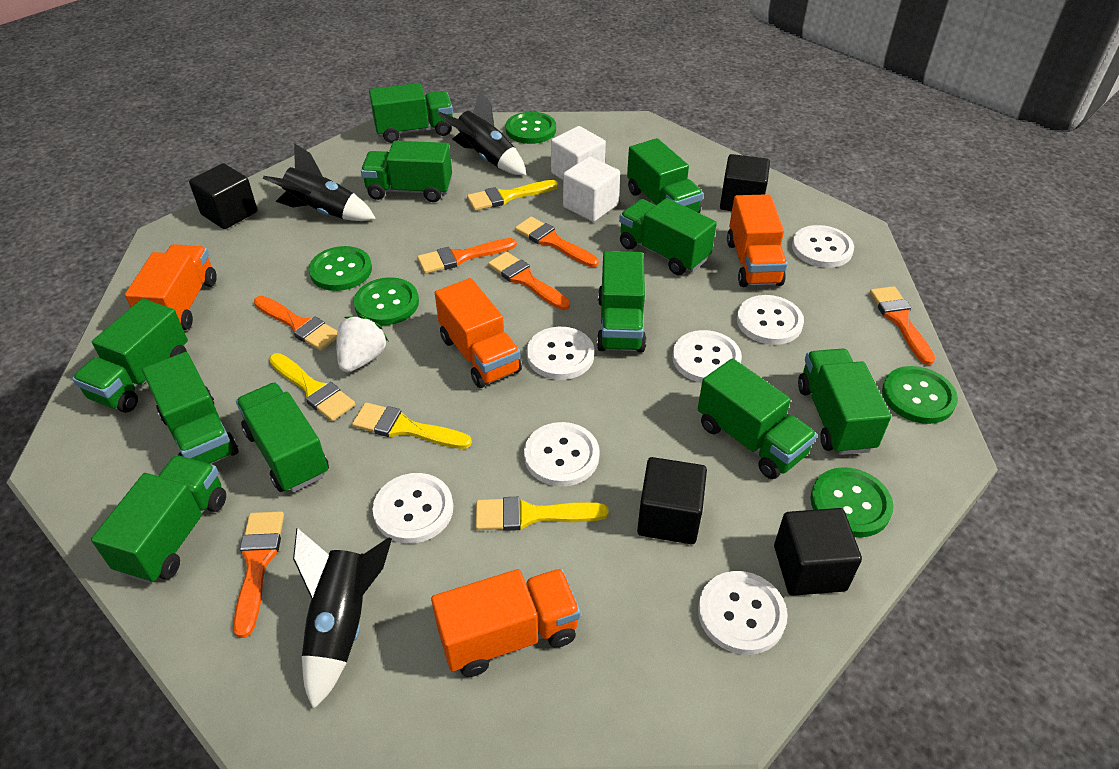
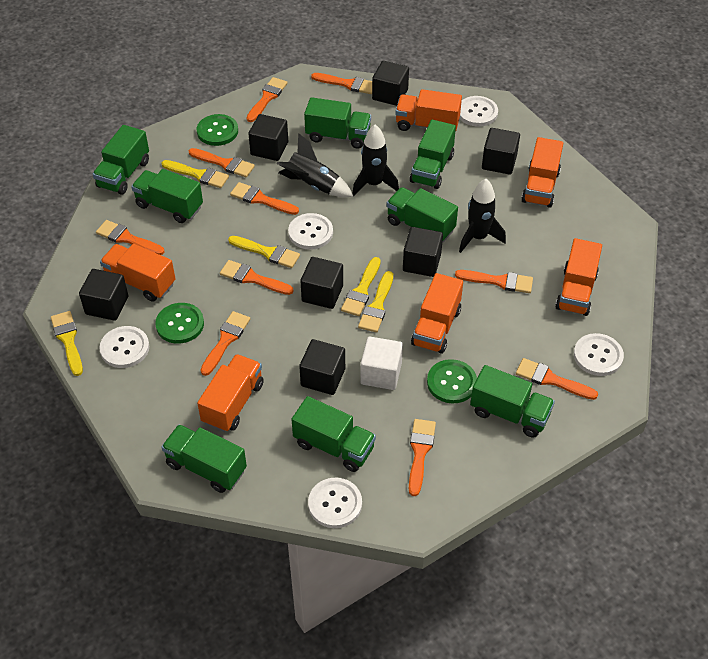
black cube: [189,163,257,229] [637,457,707,544] [720,154,770,211] [774,508,862,596] = 4 -> [79,269,128,321] [248,114,288,161] [299,339,345,395] [300,257,343,309] [372,61,409,106] [403,227,443,277] [482,128,520,175] = 7
green button: [309,246,372,291] [354,277,419,325] [505,112,556,144] [811,467,894,537] [882,366,958,424] = 5 -> [155,303,204,344] [197,114,238,146] [427,359,477,404] = 3
green truck: [72,298,188,413] [91,455,226,584] [142,352,238,464] [236,382,329,492] [361,141,452,202] [369,83,453,143] [597,251,646,353] [619,198,717,275] [627,138,703,213] [698,358,817,479] [798,348,891,455] = 11 -> [93,125,149,195] [131,169,203,223] [161,424,247,493] [291,396,376,472] [304,97,371,149] [387,187,458,243] [410,120,456,189] [470,365,555,437] = 8
orange brush: [233,511,284,638] [254,296,337,351] [417,238,517,274] [488,252,570,310] [515,217,599,267] [870,286,935,365] = 6 -> [96,220,164,255] [189,148,255,177] [201,311,250,376] [220,260,294,295] [230,182,299,215] [246,77,287,122] [311,73,372,94] [409,419,436,496] [455,270,533,293] [516,358,598,400] = 10
orange truck: [125,244,217,330] [431,569,581,677] [435,278,522,388] [727,194,787,287] = 4 -> [100,244,175,302] [197,354,264,432] [395,89,462,132] [411,273,463,354] [521,137,563,207] [555,238,602,316] = 6
white button: [373,473,453,544] [524,422,600,487] [527,327,594,380] [672,330,742,383] [698,571,788,655] [737,295,804,345] [792,225,854,268] = 7 -> [99,326,149,368] [288,213,333,250] [308,478,362,528] [460,96,498,127] [574,333,624,376] = 5
white cube: [551,126,606,180] [563,156,620,222] = 2 -> [360,337,403,390] = 1
white strawberry: [336,315,388,372] = 1 -> none = 0
yellow brush: [269,353,355,421] [352,403,472,449] [467,180,558,211] [476,497,609,531] = 4 -> [51,311,83,376] [162,160,229,188] [228,236,300,268] [341,257,381,316] [358,271,393,332] = 5

